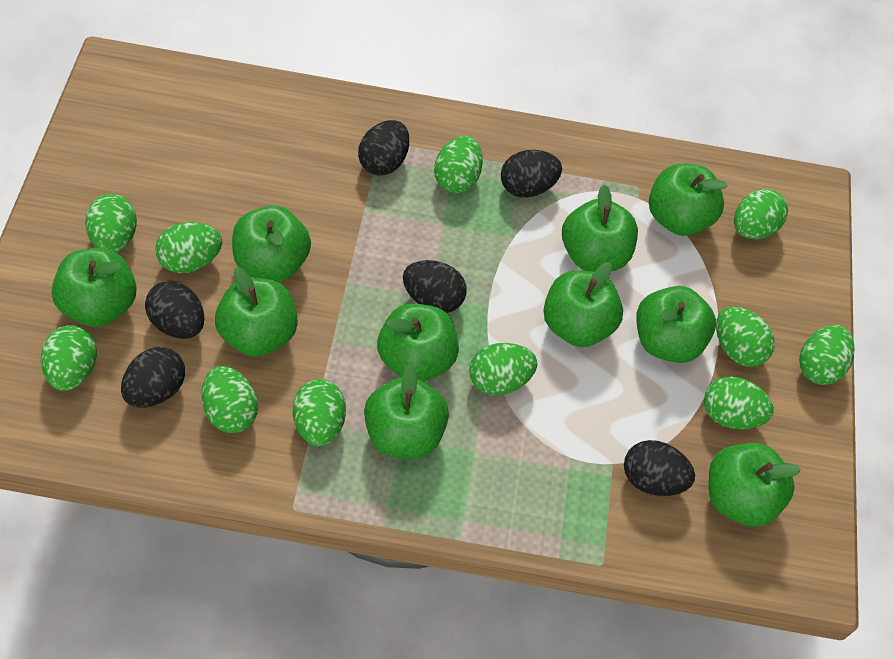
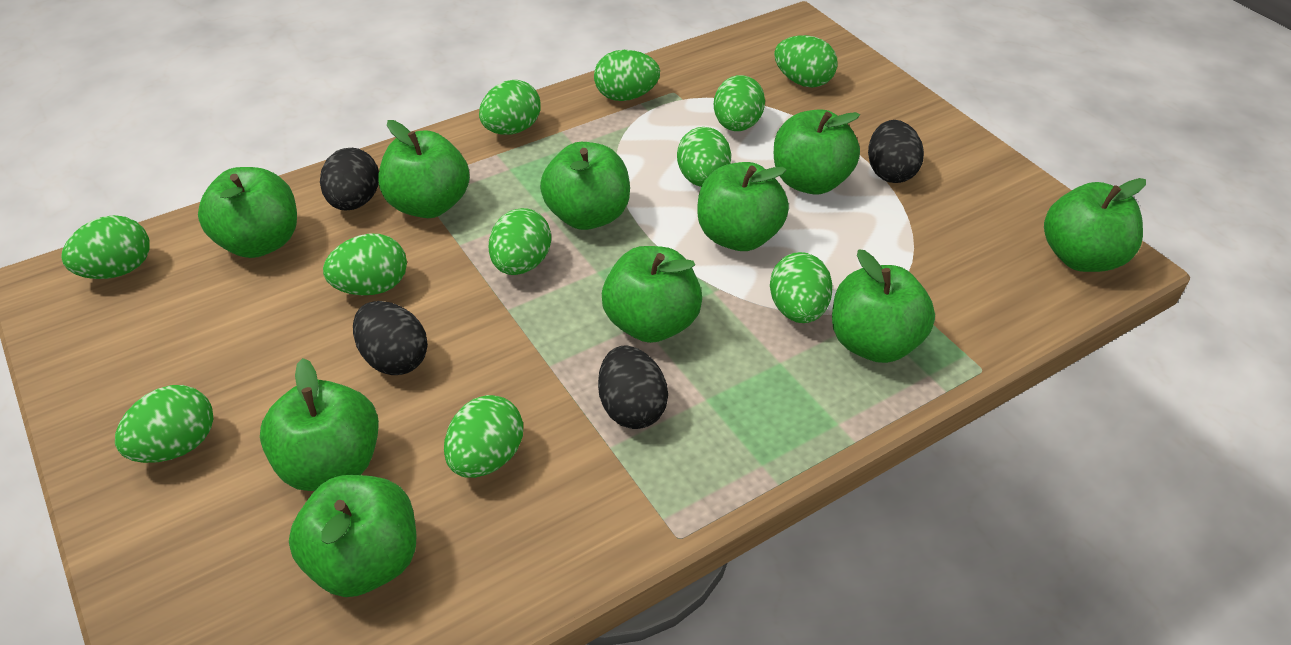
black egg: [121,347,185,408] [145,281,205,339] [358,120,409,175] [403,260,467,313] [501,150,562,198] [624,440,695,496] = 6 -> [320,148,379,211] [353,301,428,375] [598,345,668,429] [868,120,924,183] = 4

